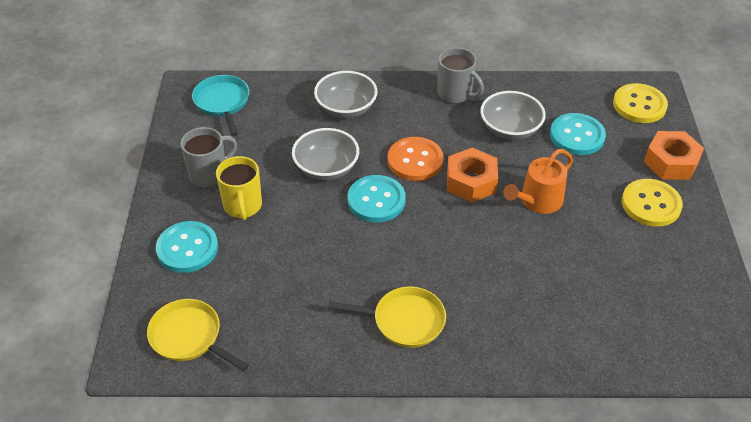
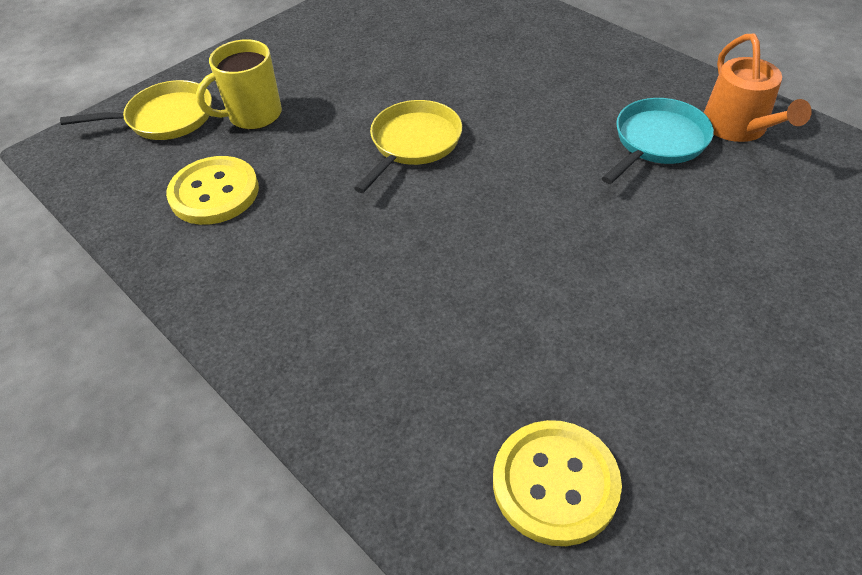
grey bowl: [292,128,359,181] [314,71,377,118] [480,91,546,140] = 3 -> none = 0
grey mug: [180,127,237,188] [437,47,484,104] = 2 -> none = 0
orange button: [388,137,444,181] = 1 -> none = 0
orange nut: [447,147,498,202] [644,131,704,180] = 2 -> none = 0
turquoise button: [156,221,218,273] [347,175,406,222] [550,113,606,155] = 3 -> none = 0

